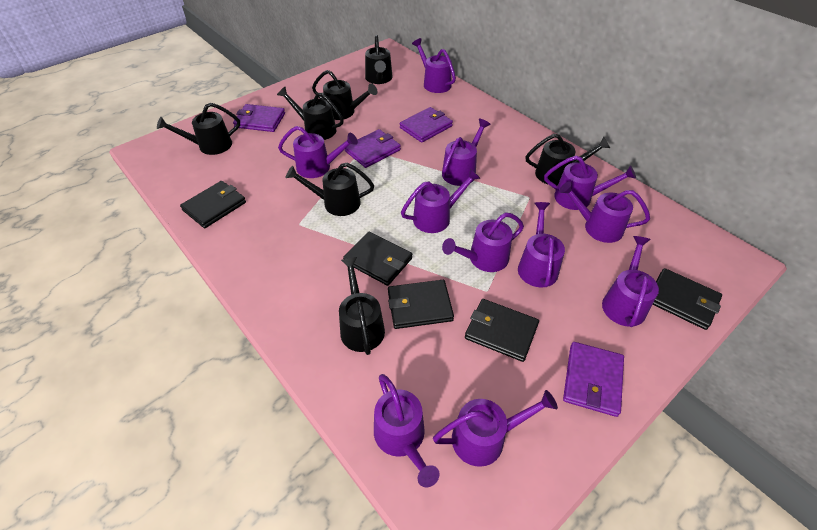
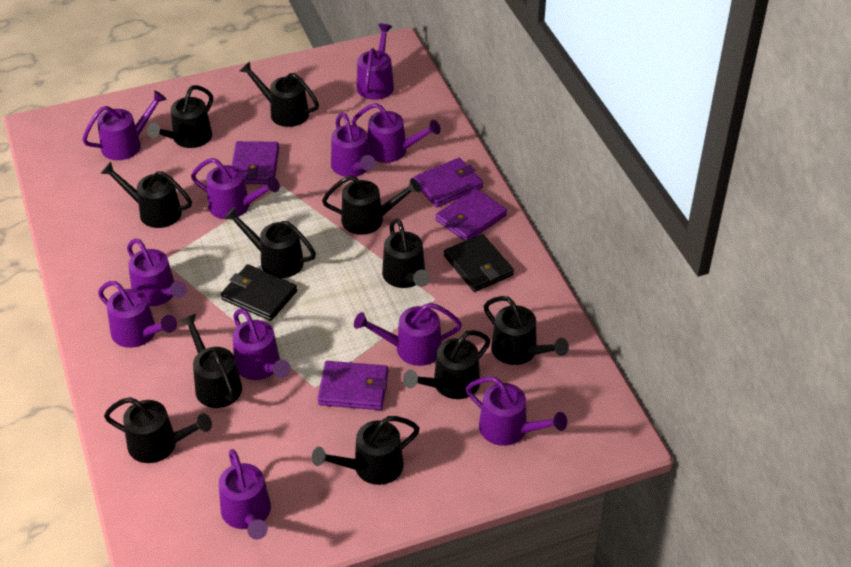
black wallet: [180,181,246,228] [343,232,412,286] [388,280,454,329] [465,299,539,362] [653,268,722,330] = 5 -> [221,264,297,321] [444,234,514,292] = 2
black watering can: [157,103,240,155] [277,86,344,140] [286,163,374,216] [312,70,377,120] [339,257,385,355] [365,35,392,84] [526,134,610,185] = 7 -> [100,162,192,228] [104,397,212,463] [147,85,213,148] [180,314,242,408] [224,207,316,278] [240,61,319,127] [312,416,420,485] [322,176,421,235] [382,219,430,288] [403,330,491,399] [484,296,569,365] = 11

